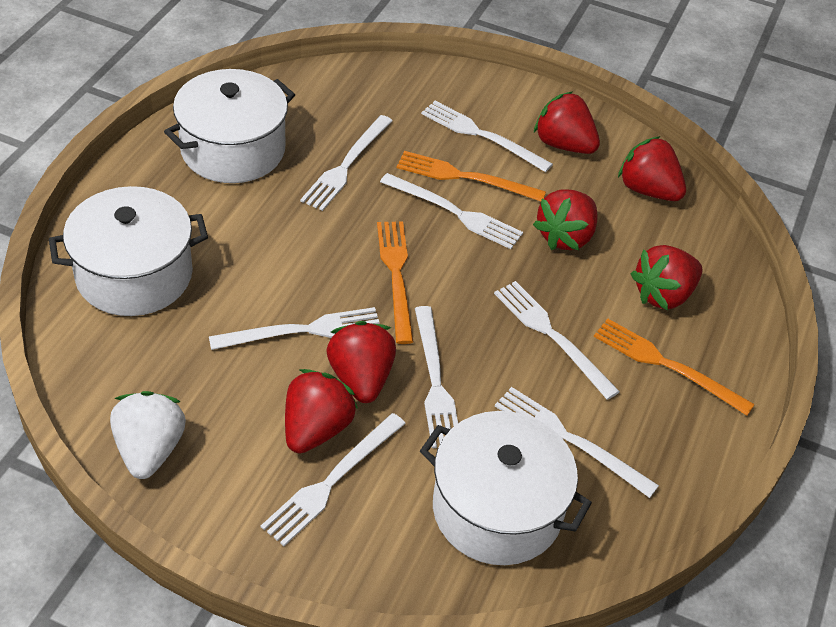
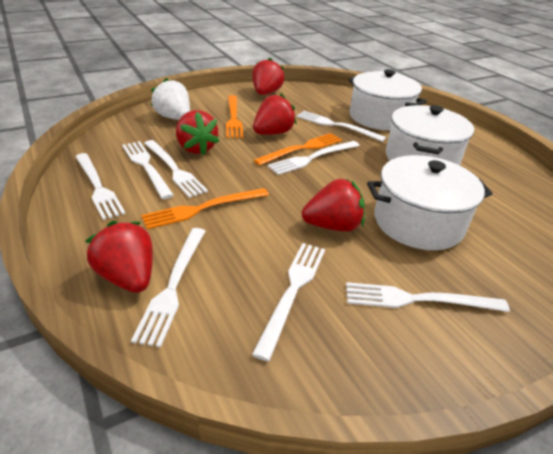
red strawberry: [285,369,358,454] [326,321,396,403] [533,189,598,250] [534,91,600,154] [618,136,686,201] [631,245,703,310] = 6 -> [85,221,153,293] [176,110,219,155] [252,58,284,95] [253,93,297,135] [302,179,365,232] = 5

